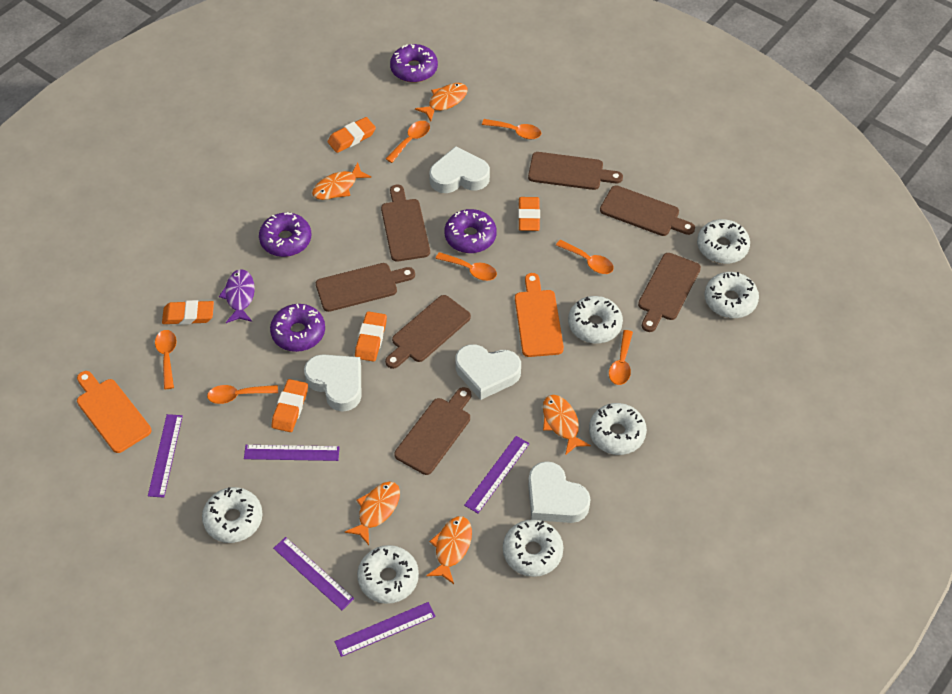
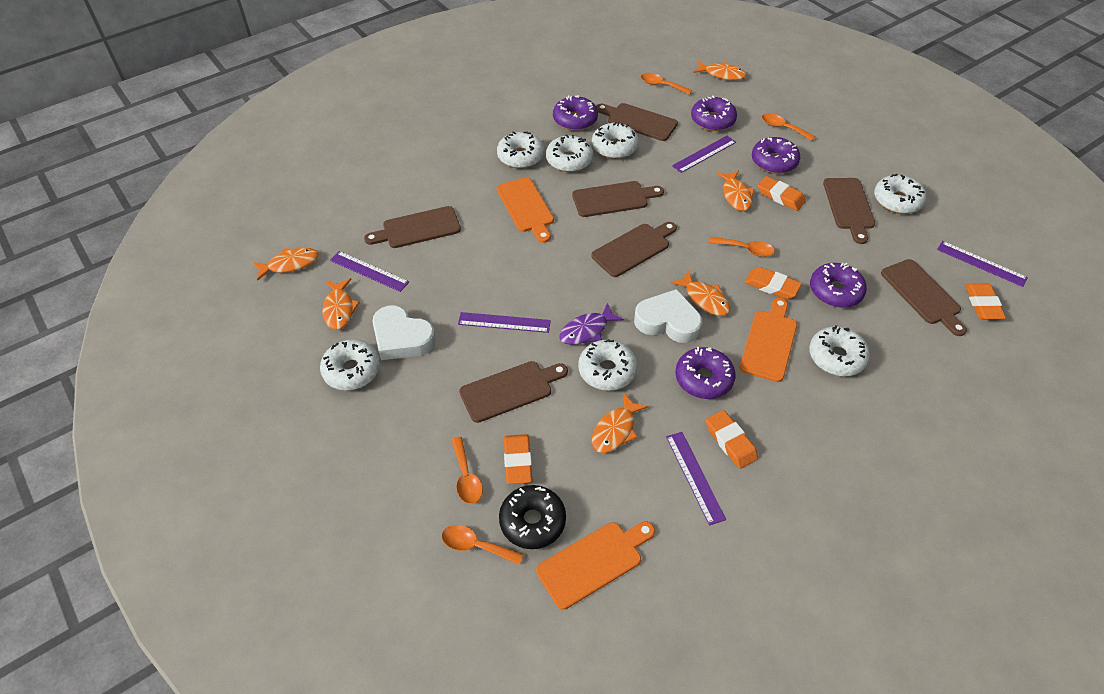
black donut: none = 0 -> [499,485,566,549] = 1
orange cutting board: [77,371,151,453] [515,273,564,357] = 2 -> [497,177,554,243] [536,521,655,610] [740,298,797,382] = 3
orange fish: [312,162,371,200] [345,482,400,545] [415,83,468,122] [426,516,472,584] [543,395,591,455] = 5 -> [253,248,319,281] [322,278,360,330] [592,393,649,453] [671,271,730,316] [693,60,747,80] [716,170,754,211] = 6
orange spoon: [155,330,177,389] [207,385,278,404] [386,121,430,163] [435,252,497,281] [482,119,541,139] [556,240,614,274] [609,330,633,385] = 7 -> [442,525,524,565] [451,437,483,504] [641,73,692,95] [709,237,775,257] [762,113,815,141] = 5
purple donut: [259,212,311,257] [270,304,325,352] [390,44,438,83] [445,209,497,253] = 4 -> [553,95,598,131] [675,347,736,399] [691,95,737,131] [752,137,800,174] [810,263,867,308] = 5
white heart: [304,354,361,412] [429,146,490,193] [455,344,521,400] [528,461,591,523] = 4 -> [372,305,436,360] [634,289,702,343] = 2

